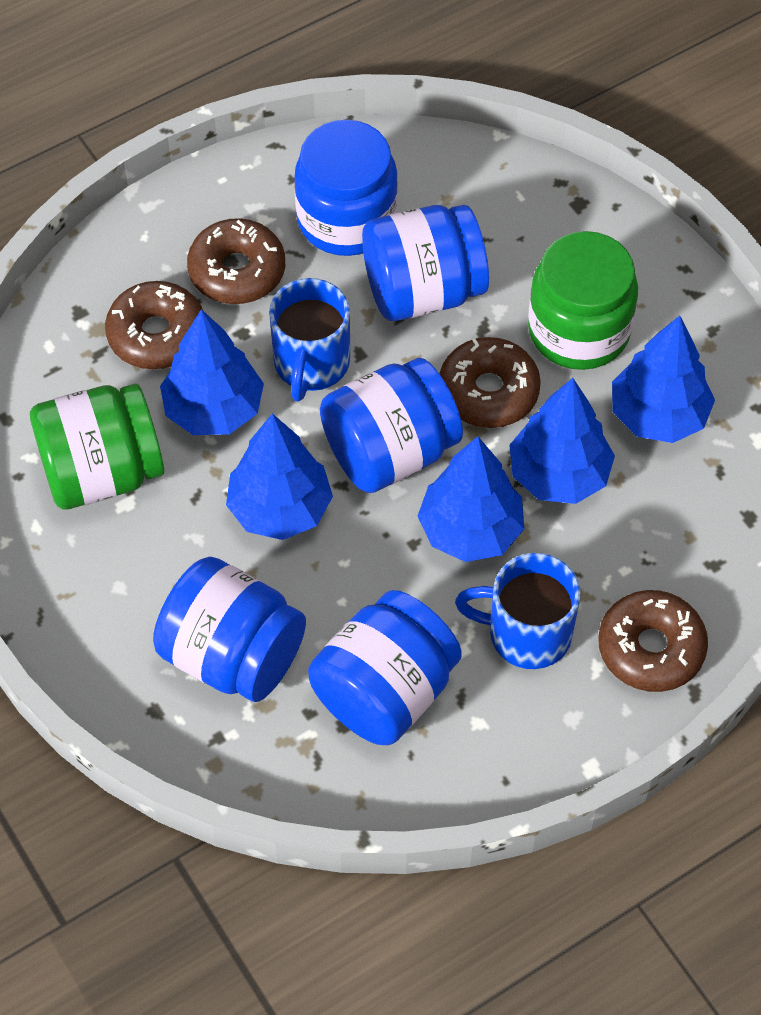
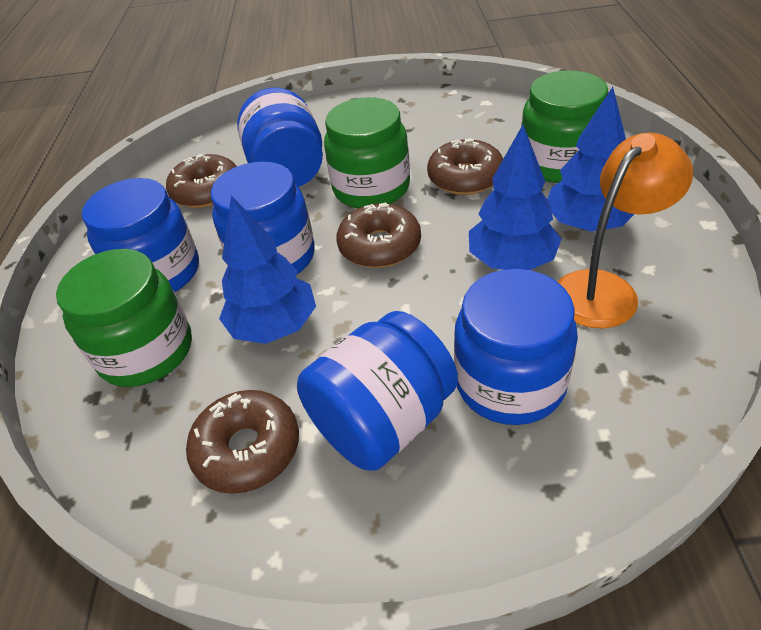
blue mug: [269,278,350,402] [455,553,580,669] = 2 -> none = 0
blue tree: [160,309,264,435] [226,413,333,540] [417,436,525,562] [509,378,615,504] [612,315,715,443] = 5 -> [219,196,316,344] [469,125,561,270] [547,87,634,231] = 3
green jar: [30,384,164,509] [528,231,638,370] = 2 -> [56,249,192,387] [324,97,410,208] [521,70,608,183] = 3
orange lamp: none = 0 -> [558,133,693,329] = 1

